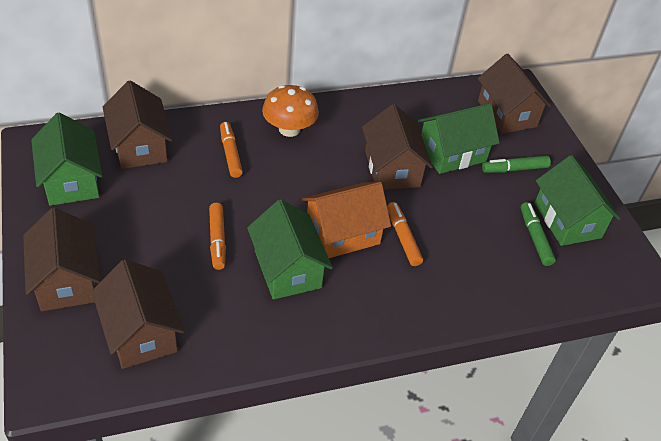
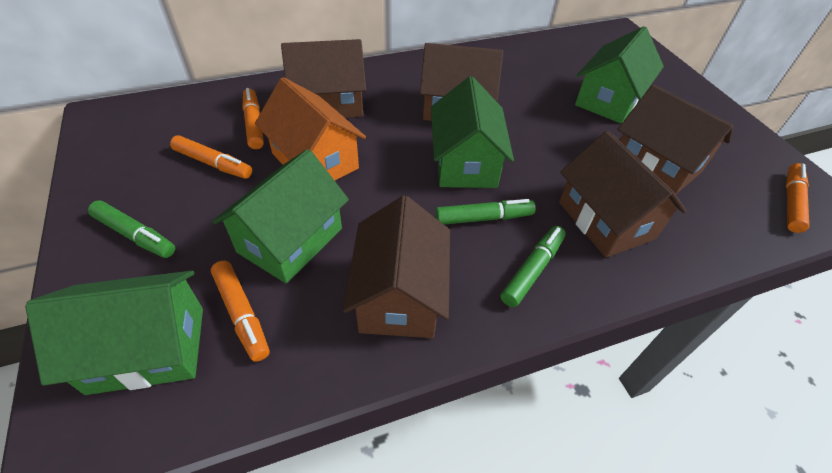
green marker: [482,156,551,173] [521,202,556,266] = 2 -> [88,200,175,258] [435,199,535,225] [501,226,566,307] = 3
orange marker: [209,203,226,270] [220,122,243,178] [387,202,423,266] = 3 -> [170,135,252,179] [211,261,269,362] [243,88,264,149] [786,163,809,233] = 4
orange mushroom: [262,85,319,137] = 1 -> none = 0

